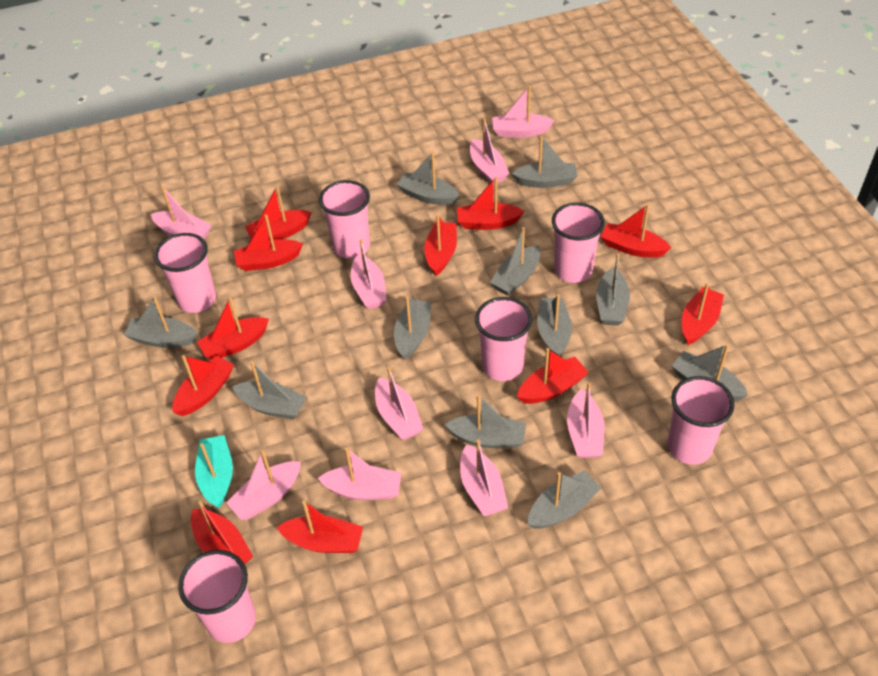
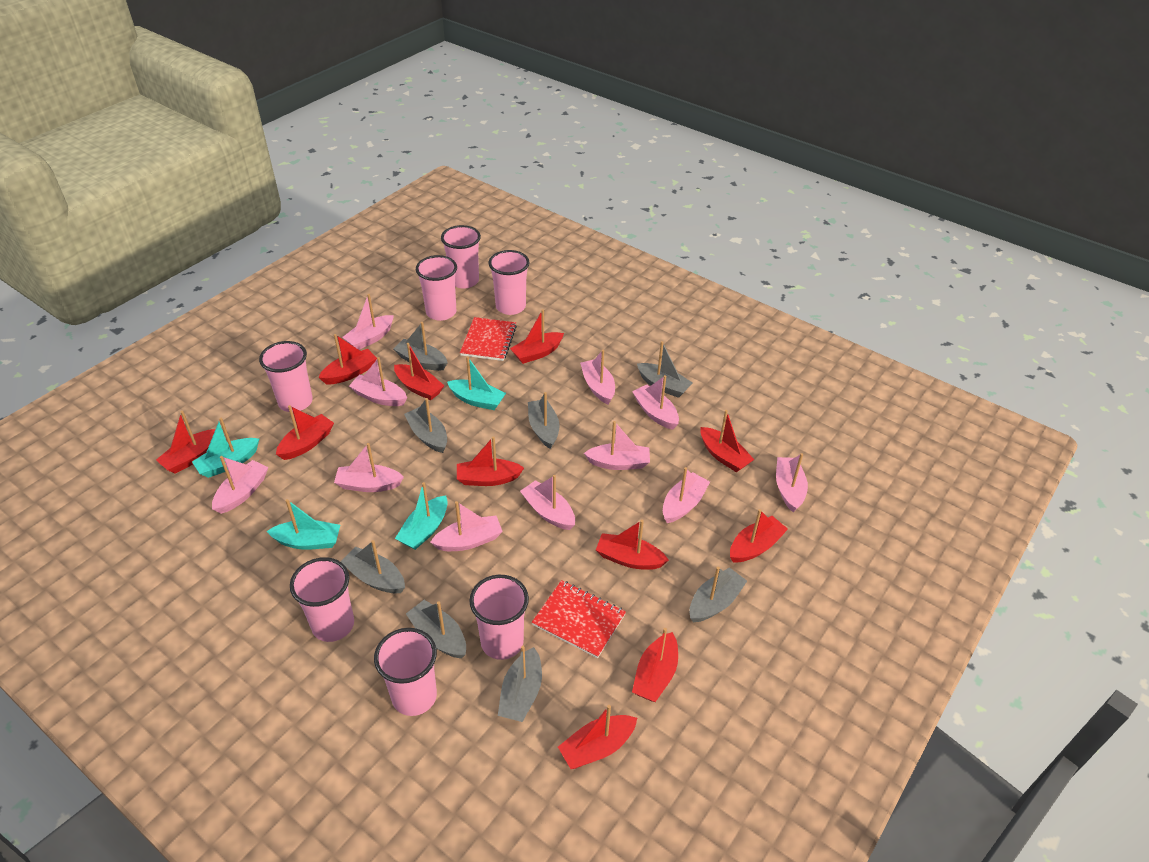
grey boat: [124,296,197,348] [232,361,307,419] [394,296,431,360] [397,152,460,205] [445,394,526,448] [490,227,541,296] [512,136,578,188] [527,471,601,529] [537,294,572,356] [596,254,630,326] [672,344,748,401] = 11 -> [340,540,405,593] [393,322,448,371] [404,398,447,453] [406,600,466,658] [498,646,542,722] [528,392,559,449] [637,341,693,398] [689,567,747,622] = 8
pink boat: [151,186,212,239] [226,450,301,520] [318,448,401,500] [350,239,387,309] [375,367,423,440] [460,439,508,516] [470,119,510,183] [492,86,554,138] [567,382,605,458] = 9 -> [212,456,269,514] [334,443,404,492] [342,294,394,350] [349,357,407,406] [430,501,503,551] [520,475,575,530] [580,350,615,405] [584,421,650,470] [632,375,679,430] [663,467,710,523] [776,453,808,512] = 11
pink cup: [154,233,216,313] [178,550,256,643] [319,180,370,258] [475,297,532,381] [552,203,605,283] [667,376,735,465] = 6 -> [259,341,313,412] [290,557,354,642] [374,628,437,716] [416,255,457,321] [441,225,481,289] [469,575,529,660] [488,250,530,315] = 7
red notebook: none = 0 -> [460,317,517,361] [532,580,626,658] = 2
turquoise boat: [195,435,233,508] = 1 -> [192,418,259,478] [267,499,340,550] [395,482,448,550] [447,356,506,410] = 4

